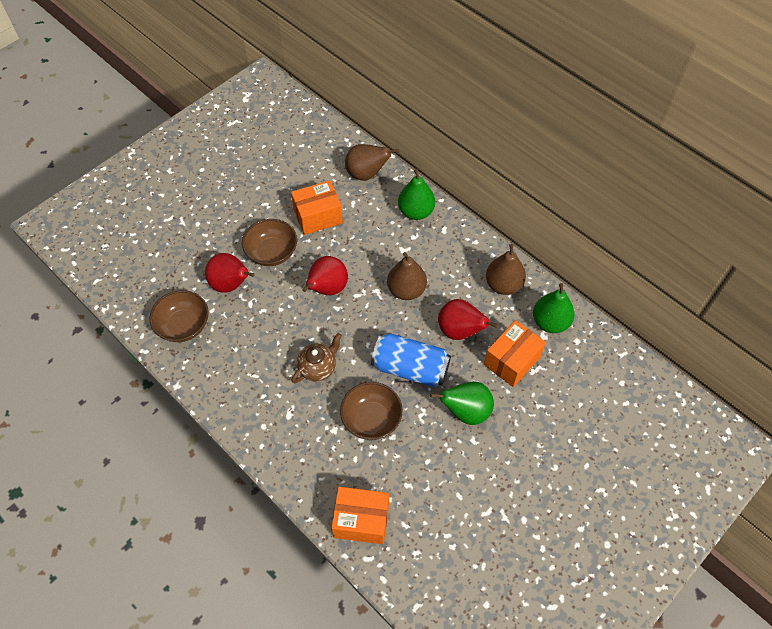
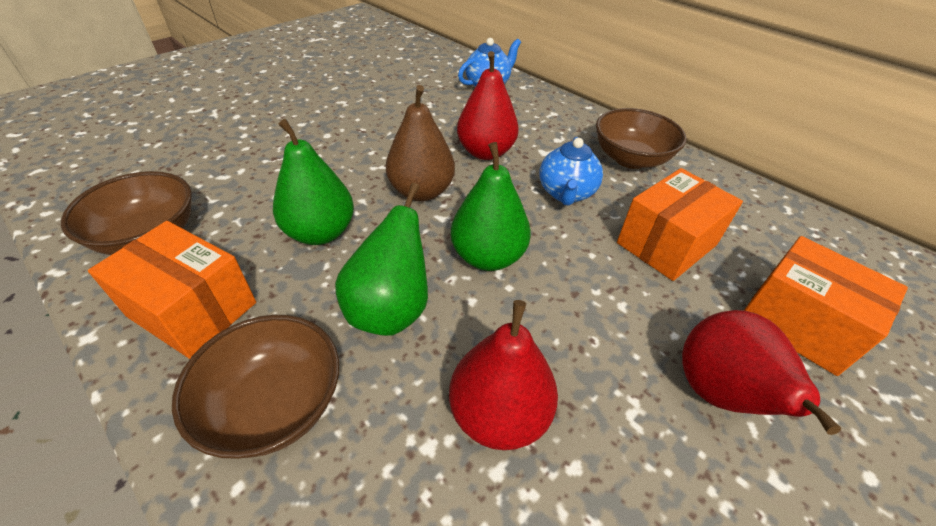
blue can: [371,333,451,387] = 1 -> none = 0
blue teapot: none = 0 -> [458,38,521,87] [539,137,603,206] = 2
brown pear: [345,144,399,181] [387,252,427,300] [486,244,526,295] = 3 -> [386,85,455,201] = 1
brown teapot: [291,333,342,383] = 1 -> none = 0

